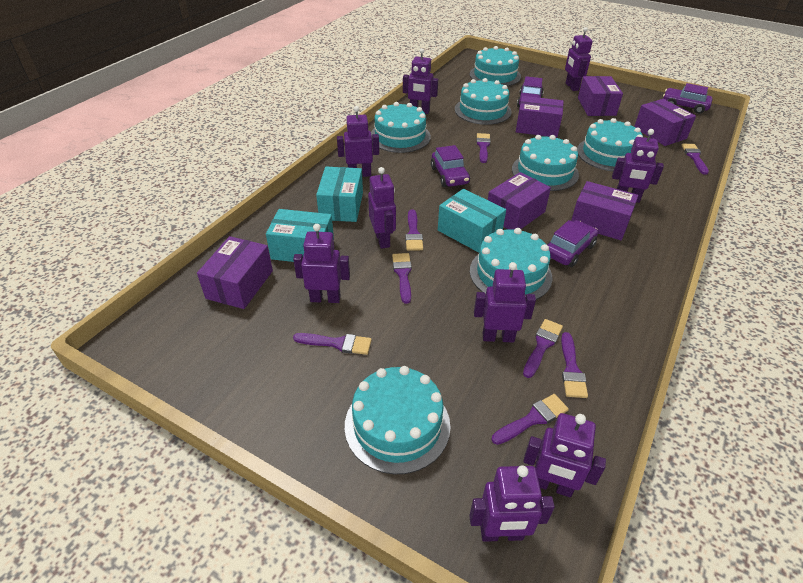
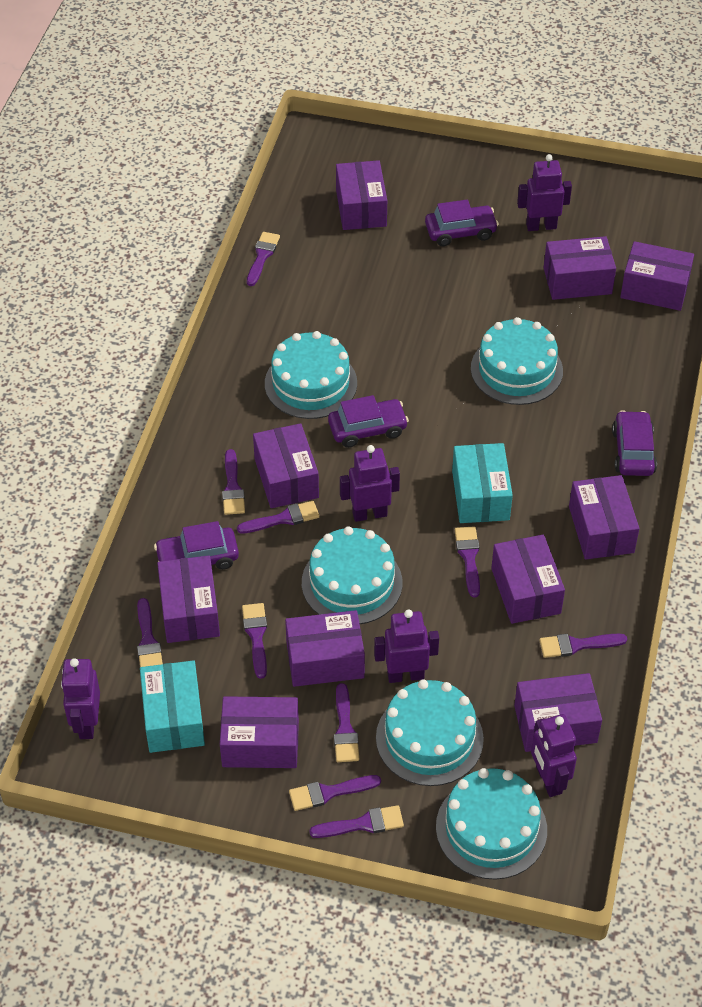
purple box: [197,236,273,309] [488,172,551,230] [516,96,564,138] [571,181,638,240] [578,76,623,116] [634,99,696,146] = 6 -> [157,555,220,643] [220,696,299,768] [253,423,319,508] [285,610,365,687] [336,160,387,230] [491,534,565,624] [514,673,602,752] [544,236,616,300] [569,475,639,560] [620,241,694,311] = 10
purple brush: [293,333,372,355] [392,253,412,304] [405,209,423,251] [476,133,491,163] [492,394,569,445] [523,319,563,378] [561,332,588,398] [681,144,709,175] = 8 -> [137,598,163,667] [222,449,245,515] [237,501,320,534] [242,603,267,679] [247,232,280,286] [289,775,381,811] [309,805,404,838] [334,683,359,762] [455,527,480,598] [539,634,627,658] = 10
purple robot: [293,224,350,303] [337,106,379,177] [368,167,396,249] [403,48,438,114] [469,465,555,542] [474,262,536,342] [523,413,606,497] [565,27,593,91] [612,129,664,203] = 9 -> [61,658,100,739] [340,445,400,522] [374,609,439,683] [517,154,572,231] [531,714,577,797] = 5
turquoise box: [266,209,334,262] [316,167,363,222] [438,189,506,253] = 3 -> [140,660,205,753] [452,443,513,523] = 2
turquoise cake: [345,366,450,474] [371,102,431,153] [455,78,512,125] [470,46,521,86] [470,228,552,300] [512,135,579,191] [577,118,643,171] = 7 -> [265,331,357,419] [302,526,403,624] [376,679,484,786] [436,768,547,880] [471,317,563,405] = 5

